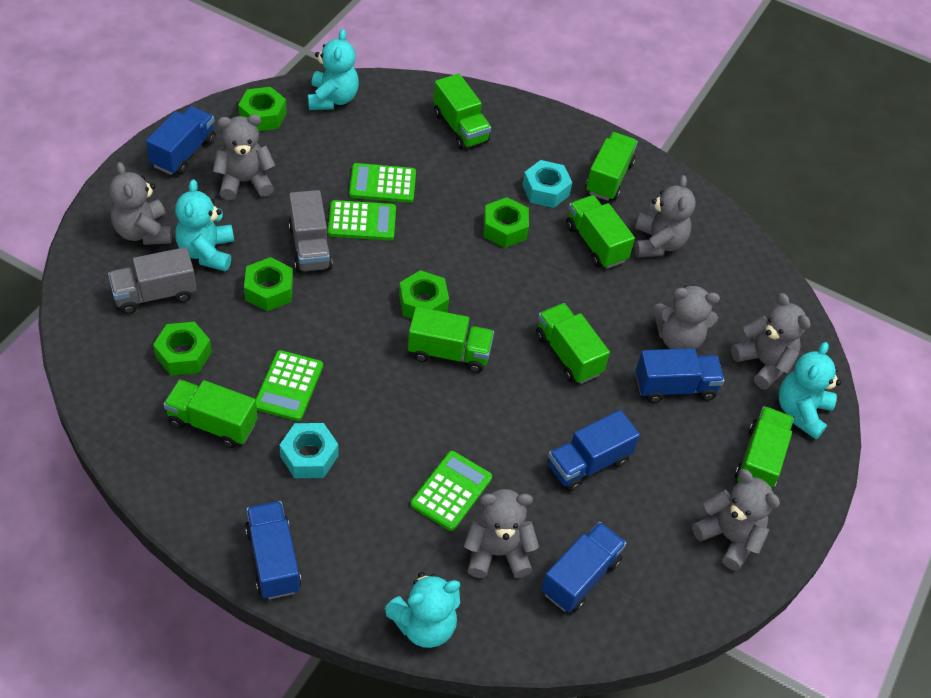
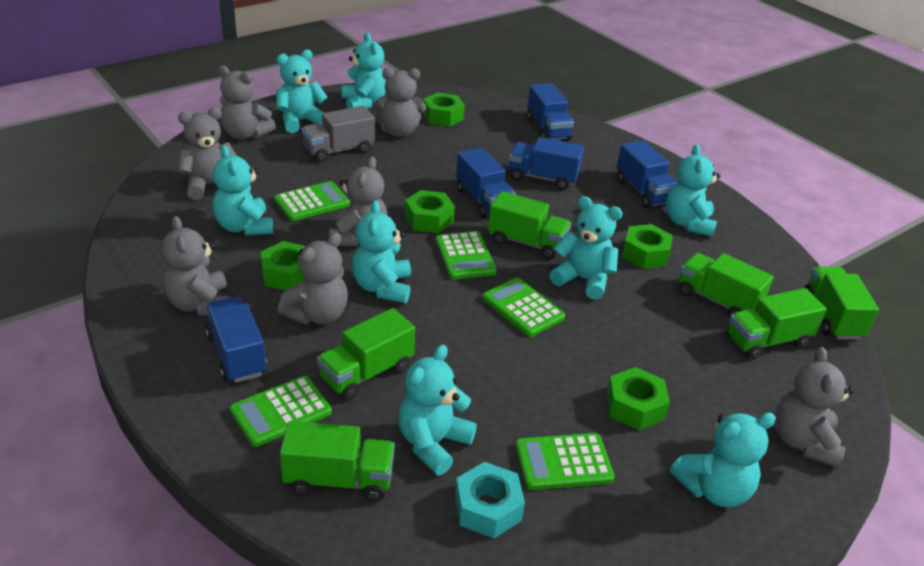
green calculator: [255,350,323,421] [328,200,396,240] [349,163,416,203] [410,451,492,531] = 4 -> [230,376,332,447] [274,181,350,221] [436,231,497,280] [482,278,565,337] [515,433,615,490] = 5
green truck: [163,379,258,448] [408,307,494,373] [433,74,491,150] [536,303,610,384] [566,195,635,269] [585,132,638,201] [735,406,794,490] = 7 -> [280,421,395,501] [317,308,415,400] [488,191,571,259] [678,253,774,317] [727,288,827,359] [804,266,879,340] = 6
grey truck: [108,247,197,314] [289,190,333,273] = 2 -> [302,106,375,162] = 1
turquoise nut: [280,423,338,478] [523,160,572,208] = 2 -> [455,462,525,538] = 1
turquoise teddy bear: [175,179,234,271] [308,29,359,110] [385,572,460,648] [778,342,841,439] = 4 -> [212,145,273,236] [276,50,328,133] [342,33,386,109] [352,200,411,303] [398,345,477,475] [550,196,623,300] [666,144,720,237] [670,412,776,507] = 8

